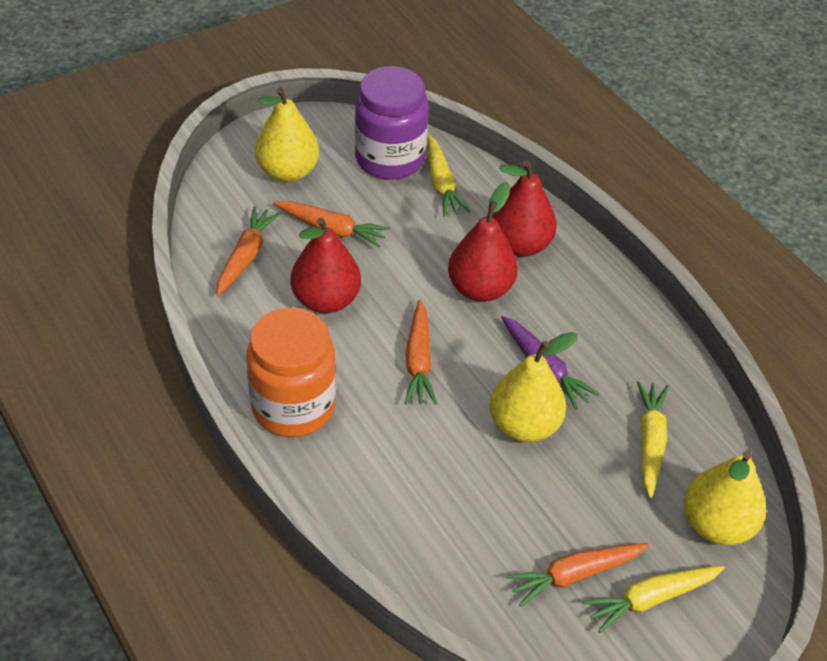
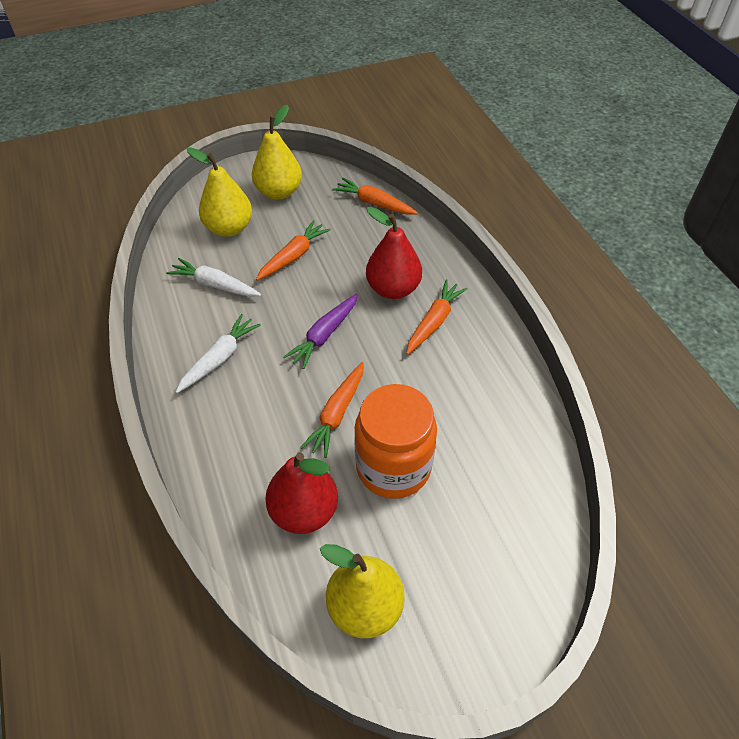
purple jar: [355,66,429,180] = 1 -> none = 0
red pear: [291,217,361,313] [448,182,518,302] [492,161,557,257] = 3 -> [265,452,338,534] [366,207,422,299] = 2
white carrot: none = 0 -> [166,258,261,297] [176,314,261,393] = 2
yellow carrot: [427,134,471,217] [583,566,725,633] [637,381,669,498] = 3 -> none = 0

